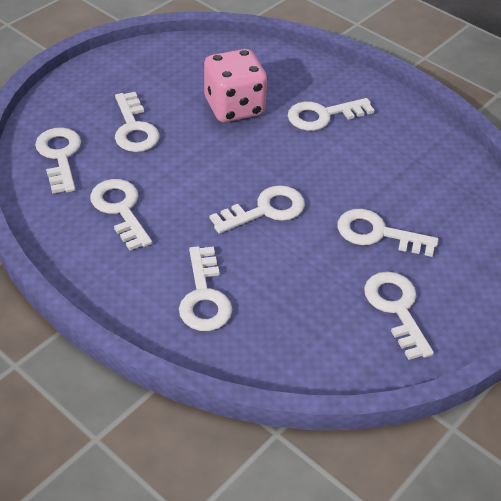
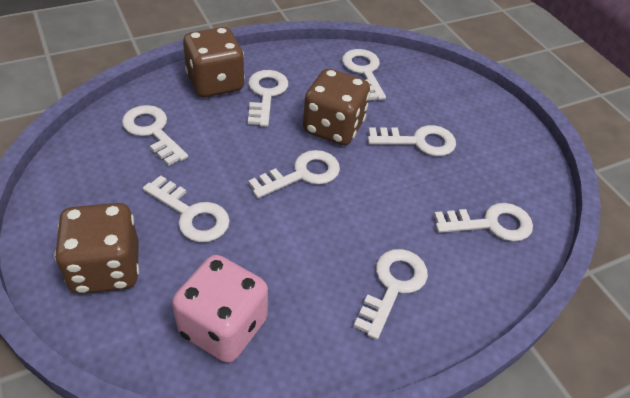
brown dice: none = 0 -> [54,203,139,294] [183,27,245,97] [303,69,370,145] = 3

